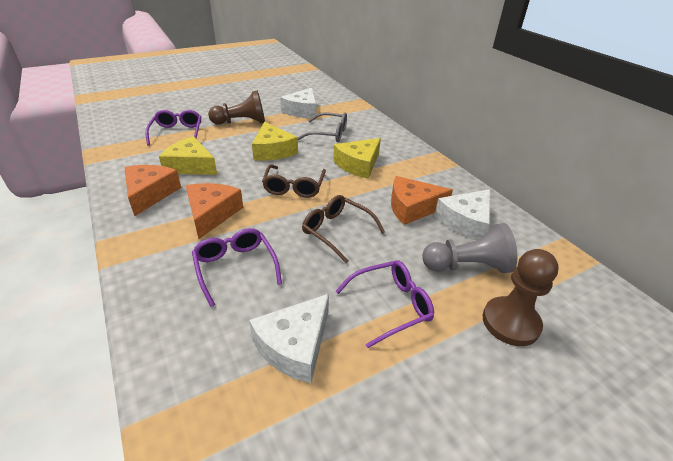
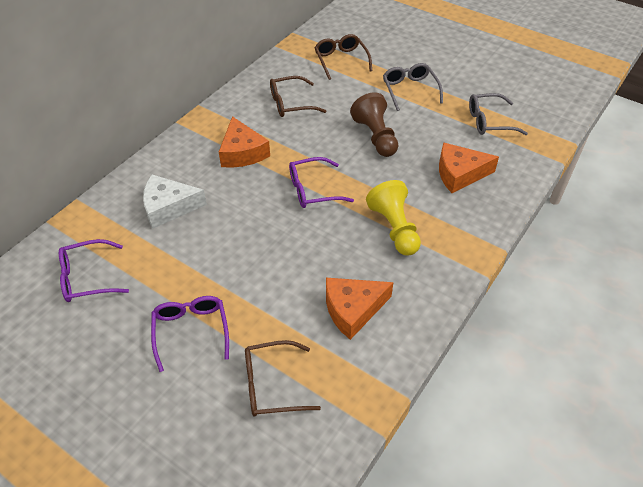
brown glasses: [262,164,326,198] [302,195,385,263] = 2 -> [245,340,321,417] [270,76,326,117] [315,34,372,80] = 3
brown pawn: [208,90,265,125] [483,249,559,346] = 2 -> [350,92,398,157] = 1
grey glasses: [298,112,347,142] = 1 -> [383,63,443,111] [469,93,528,135] = 2
grey pawn: [422,223,517,273] = 1 -> none = 0
white cheese: [249,294,329,383] [280,88,316,118] [434,189,490,240] = 3 -> [143,175,207,229] = 1
yellow cheese: [159,136,217,175] [252,122,298,161] [333,138,381,179] = 3 -> none = 0
yellow pawn: none = 0 -> [366,180,421,255] = 1

